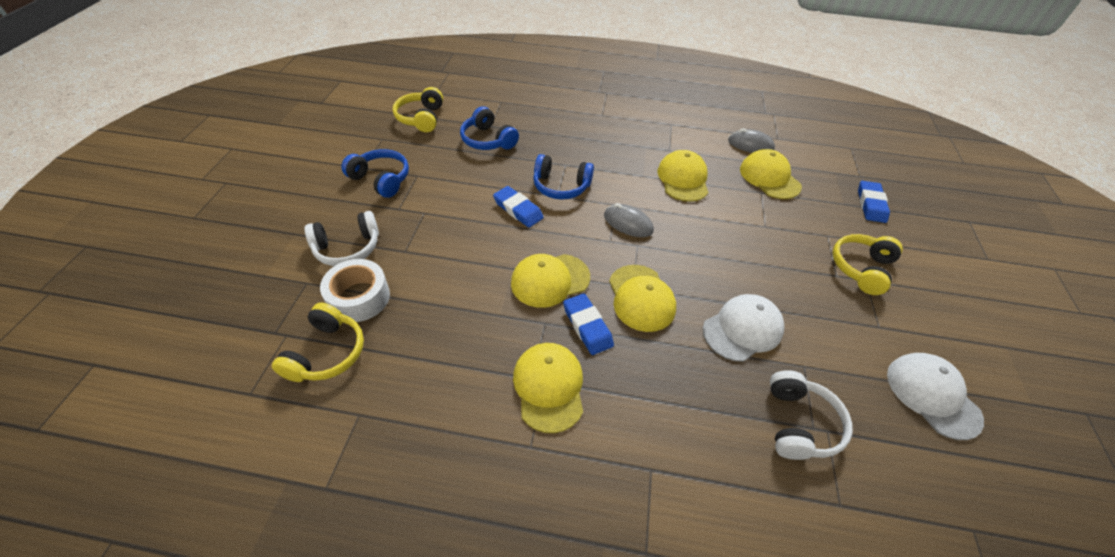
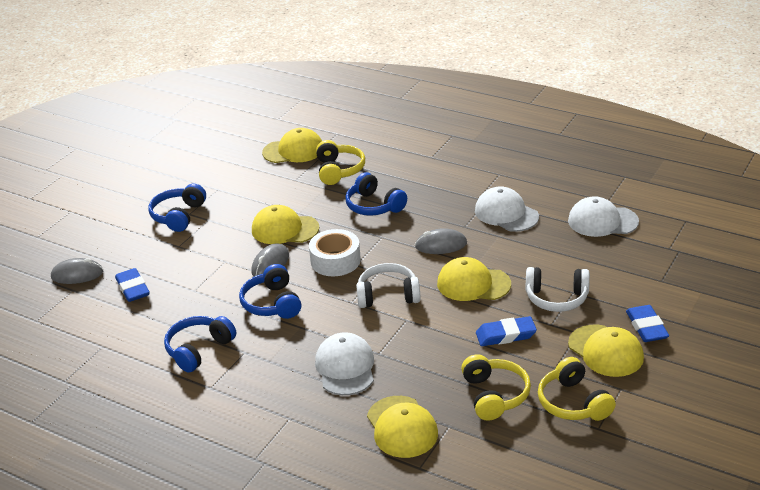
blue headphones: [341,149,409,198] [460,106,519,150] [533,154,594,200] = 3 -> [148,184,206,232] [164,316,236,373] [239,264,301,319] [345,172,407,216] = 4
grey mouse: [604,203,654,237] [728,128,775,153] = 2 -> [51,258,103,284] [251,243,289,277] [415,228,467,254] = 3
white cap: [703,294,784,362] [887,353,984,440] = 2 -> [315,332,374,395] [475,186,539,232] [568,196,639,237] = 3

